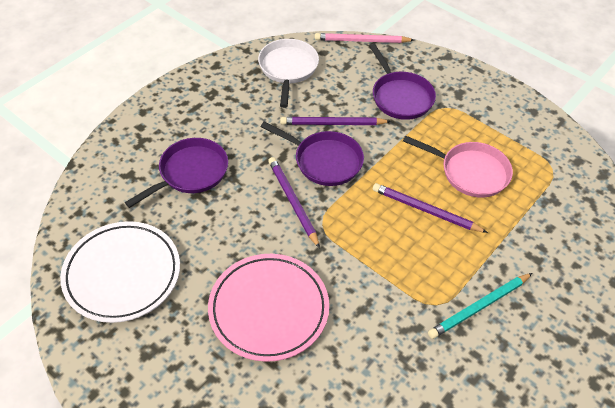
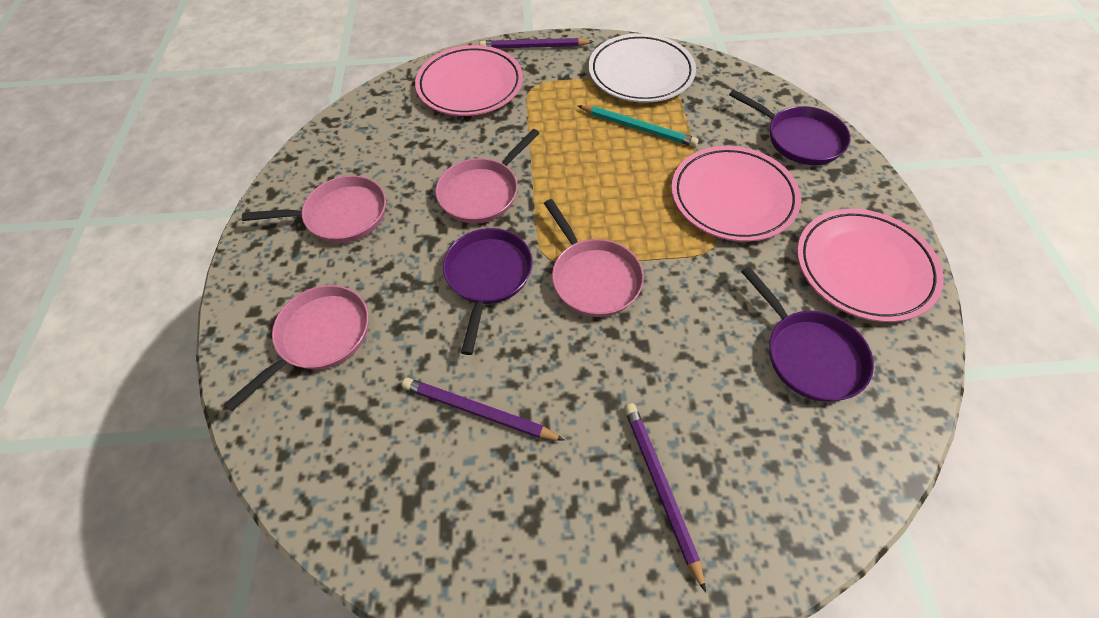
pink pan: [403,135,513,198] = 1 -> [224,285,369,411] [242,176,386,243] [436,129,540,224] [544,199,644,317] = 4
pink pencil: [315,33,414,43] = 1 -> none = 0
pink plate: [208,254,329,362] = 1 -> [415,45,523,116] [671,146,801,242] [797,209,943,322] = 3
white pan: [258,39,319,108] = 1 -> none = 0

